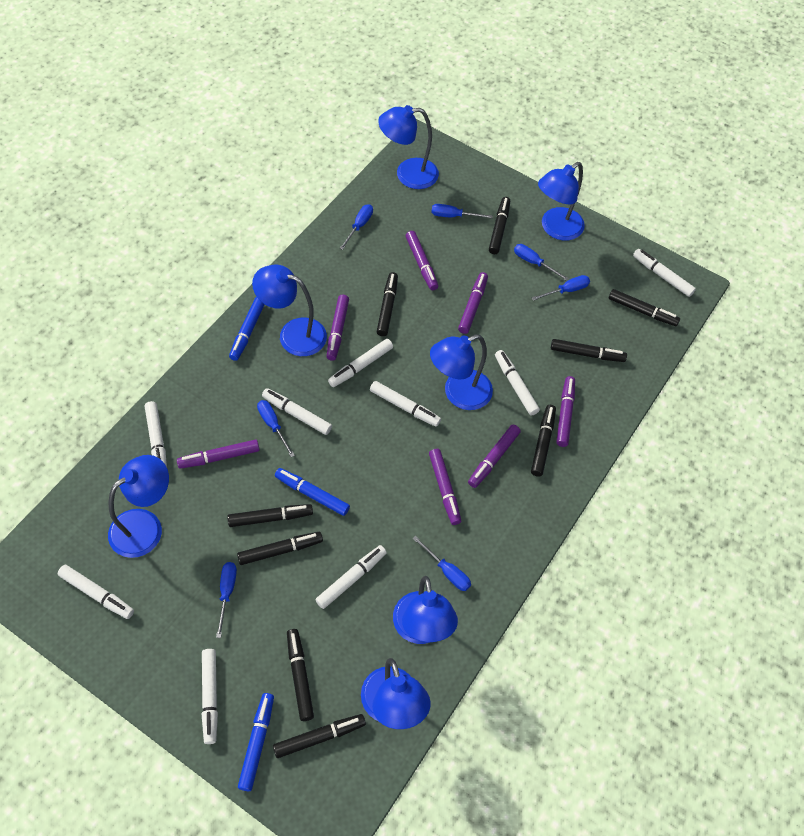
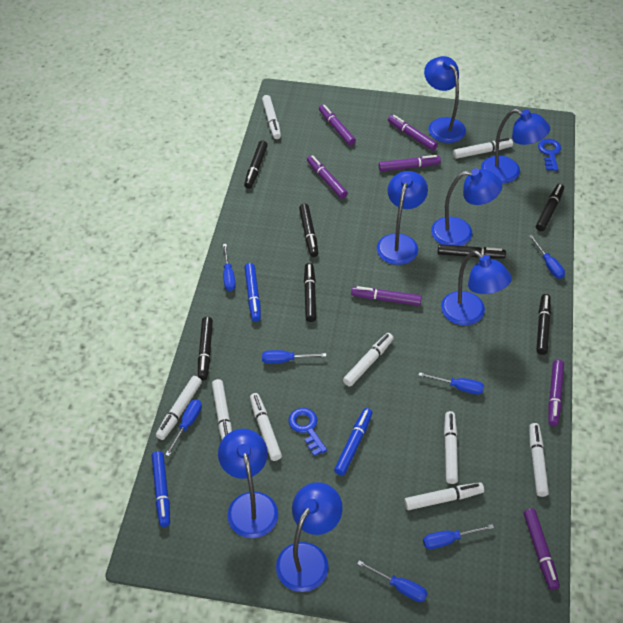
black marker: [227,504,313,527] [237,532,323,565] [273,714,366,758] [287,629,314,721] [377,272,398,336] [489,197,510,254] [531,405,556,477] [551,339,627,362] [609,289,680,326] = 9 -> [198,317,213,381] [244,141,268,189] [299,204,318,257] [304,263,316,322] [438,244,506,259] [536,184,564,231] [536,294,551,355] = 7
blue key: none = 0 -> [288,408,327,456] [538,139,561,171] = 2

